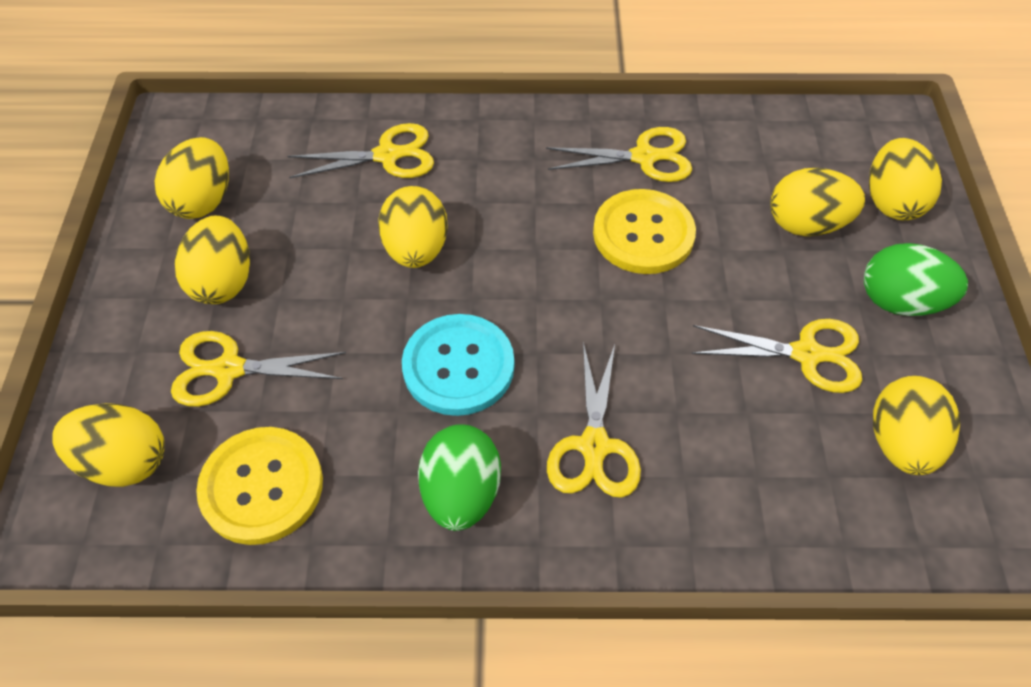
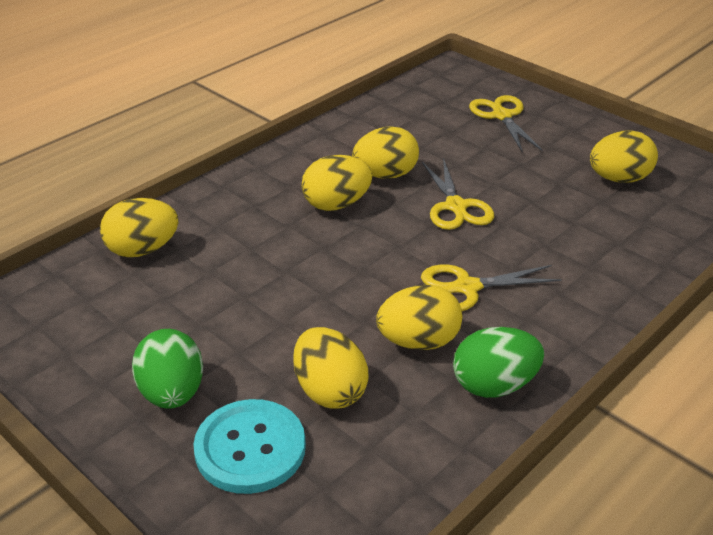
yellow button: [196,427,323,545] [593,189,696,274] = 2 -> none = 0
yellow egg: [52,403,164,487] [155,137,229,219] [175,216,250,304] [378,186,448,268] [771,168,865,236] [869,138,942,220] [873,376,960,475] = 7 -> [100,198,179,257] [293,327,368,408] [301,155,372,211] [352,126,419,179] [376,285,463,350] [590,130,658,183] = 6
yellow scissors: [171,331,346,407] [287,123,434,178] [546,127,692,182] [547,342,641,498] [692,319,862,393] = 5 -> [421,265,562,311] [422,158,494,230] [469,95,542,153] = 3

